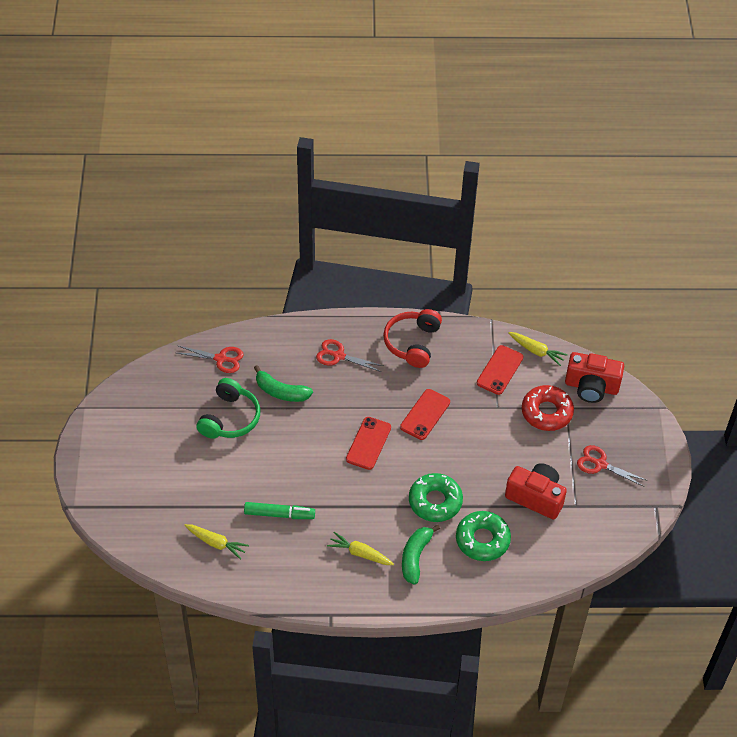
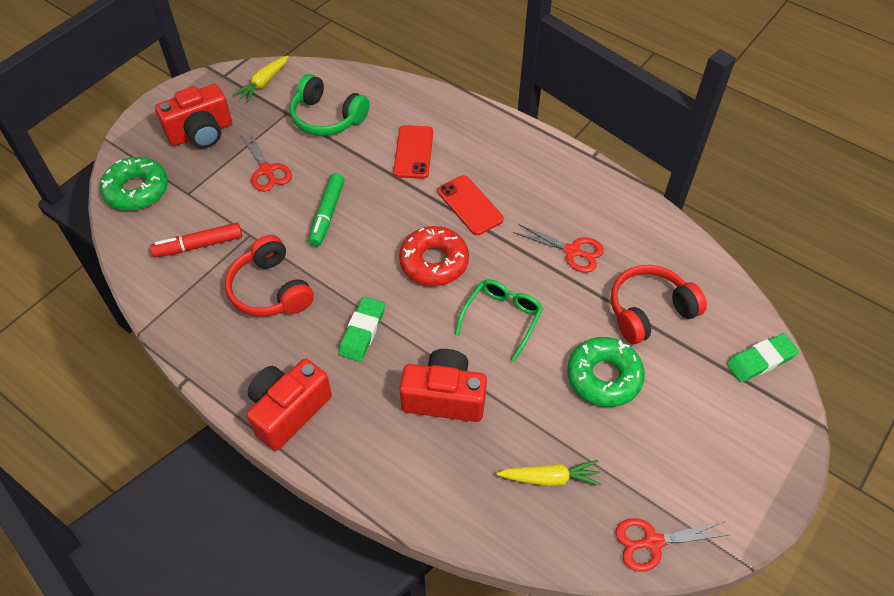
green banana: [254,365,313,402] [402,525,440,584] = 2 -> none = 0
green eraser: none = 0 -> [339,297,385,362] [727,333,799,382] = 2
green glasses: none = 0 -> [455,279,543,362] = 1
red camera: [505,463,567,520] [565,352,624,403] = 2 -> [155,84,232,148] [247,359,332,451] [399,349,487,422] = 3
red headphones: [383,309,442,368] = 1 -> [225,235,314,317] [611,265,707,344] = 2
red marker: none = 0 -> [150,223,242,257] = 1
red phone: [346,417,391,470] [400,389,450,440] [477,345,523,395] = 3 -> [393,125,433,179] [438,175,504,235] = 2
yellow carrot: [184,524,249,560] [327,532,394,565] [508,332,568,366] = 3 -> [233,56,289,103] [497,460,601,486] = 2

